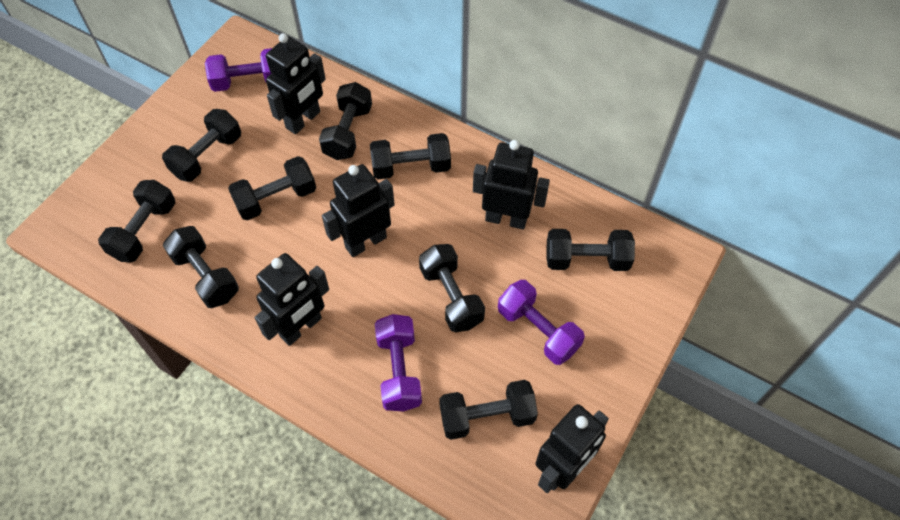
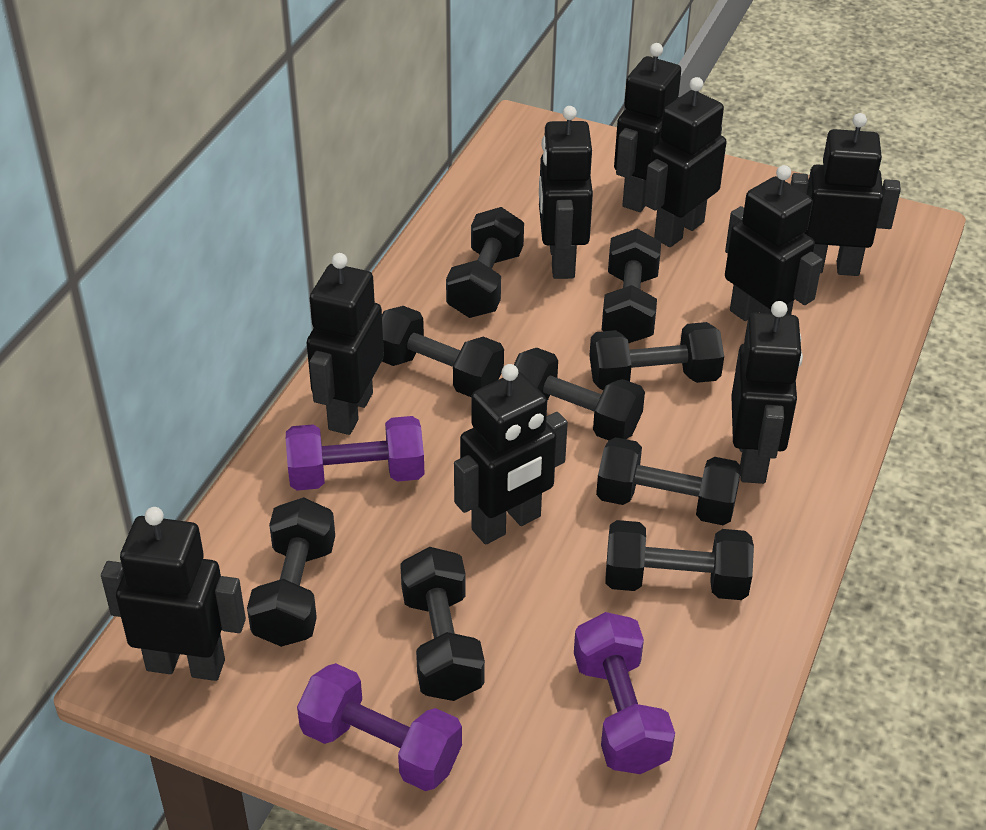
black robot: [255,253,329,346] [266,33,326,134] [322,164,395,257] [473,140,550,230] [535,404,609,493] = 5 -> [101,507,246,681] [307,253,384,435] [454,364,568,545] [539,106,593,279] [614,43,681,212] [644,77,726,247] [725,165,823,321] [731,301,803,484] [791,113,901,276] = 9

